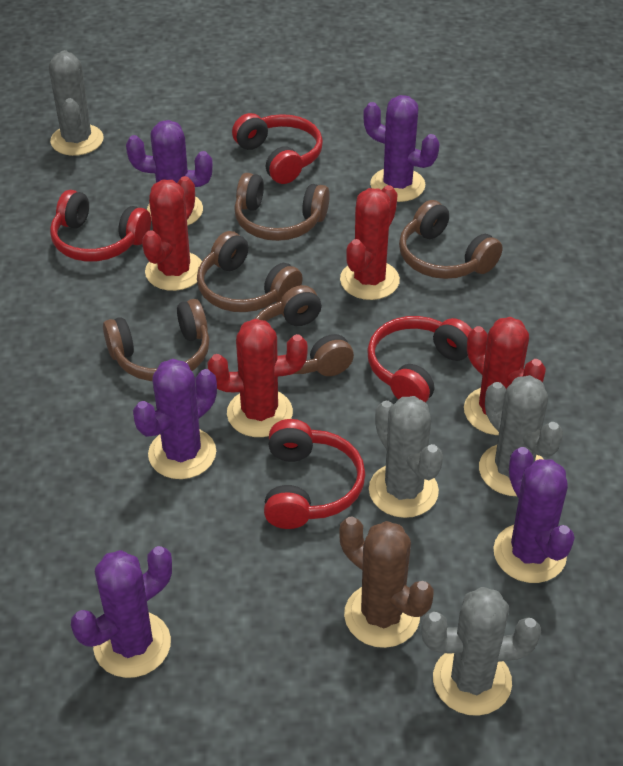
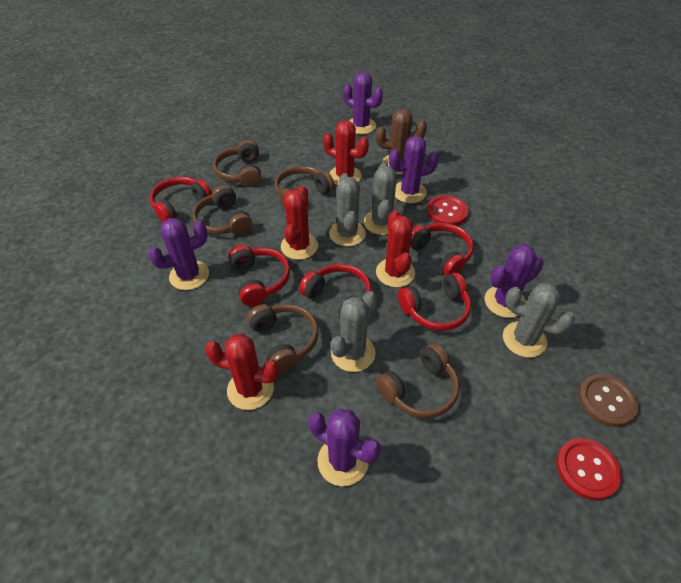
brown button: none = 0 -> [578,374,639,427] = 1
red button: none = 0 -> [427,195,469,226] [556,438,622,500] = 2
red headphones: [50,190,151,262] [232,113,323,184] [264,419,365,529] [367,316,472,403] = 4 -> [149,177,212,222] [228,245,290,306] [299,264,371,318] [398,272,471,331] [410,223,474,276] = 5

